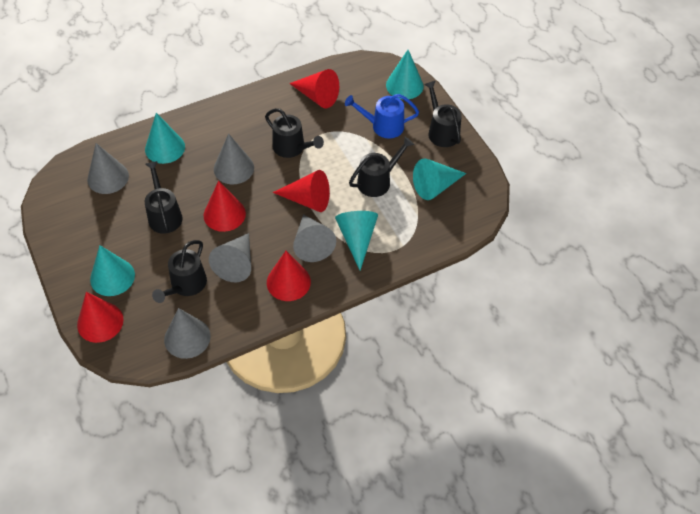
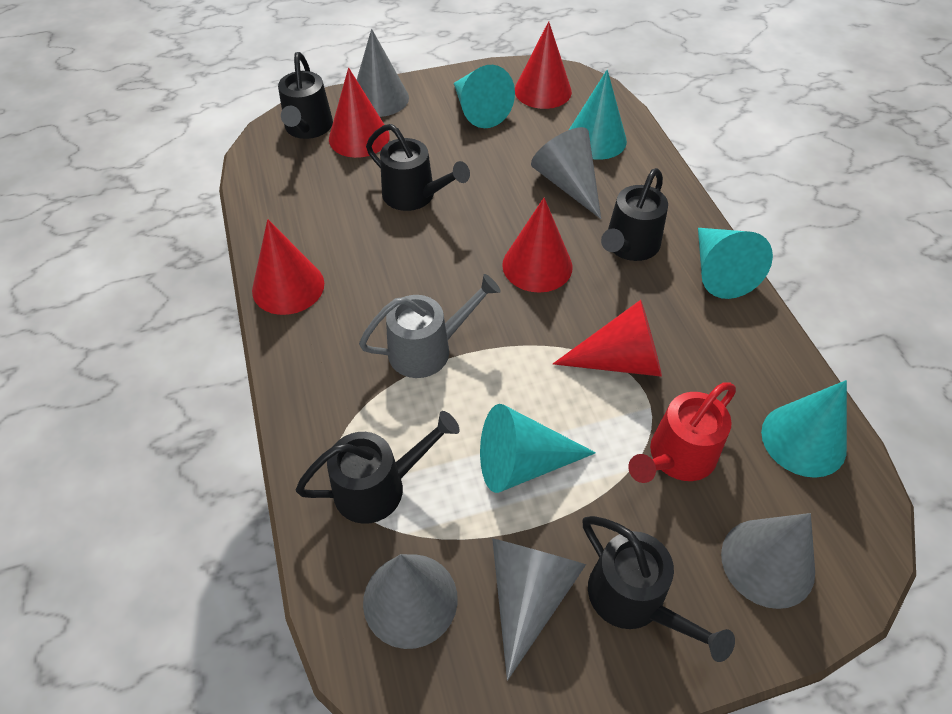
blue watering can: [345,94,419,139] = 1 -> none = 0
grey watering can: none = 0 -> [359,274,501,378] = 1
red watering can: none = 0 -> [628,382,736,483] = 1

